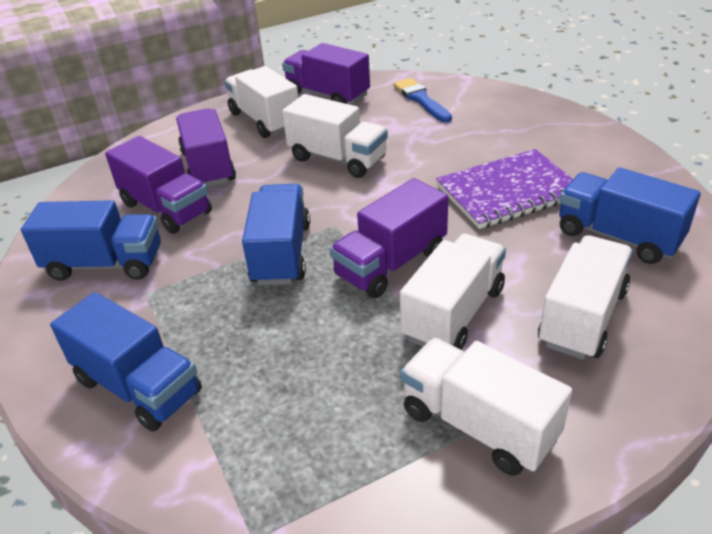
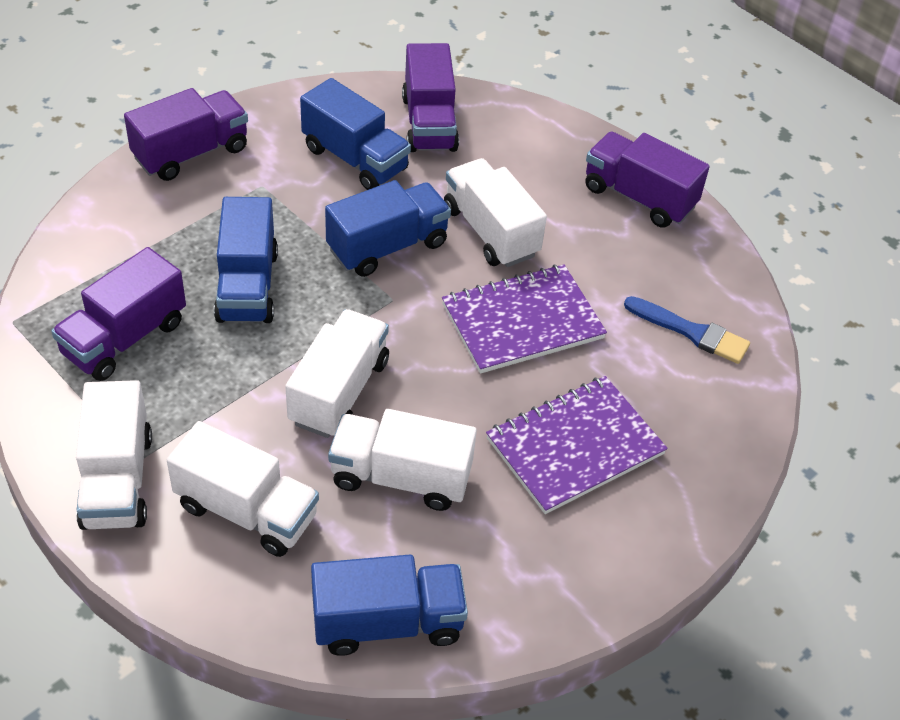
purple notebook: [436,149,573,229] = 1 -> [442,264,607,374] [486,376,668,514] = 2

